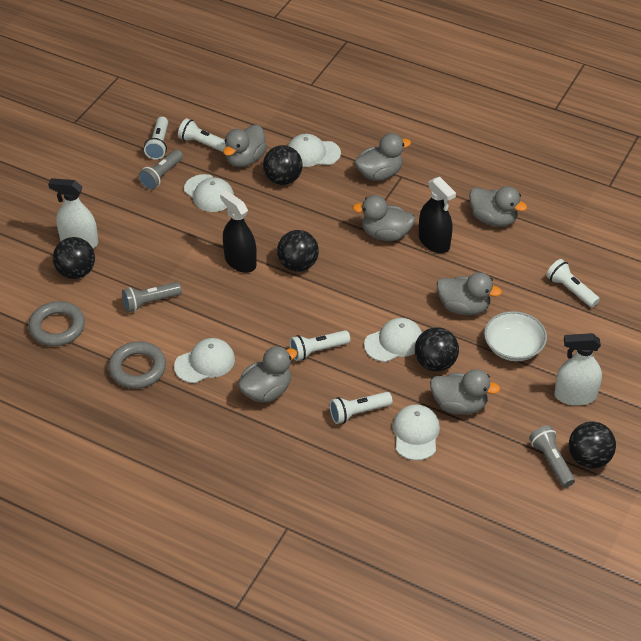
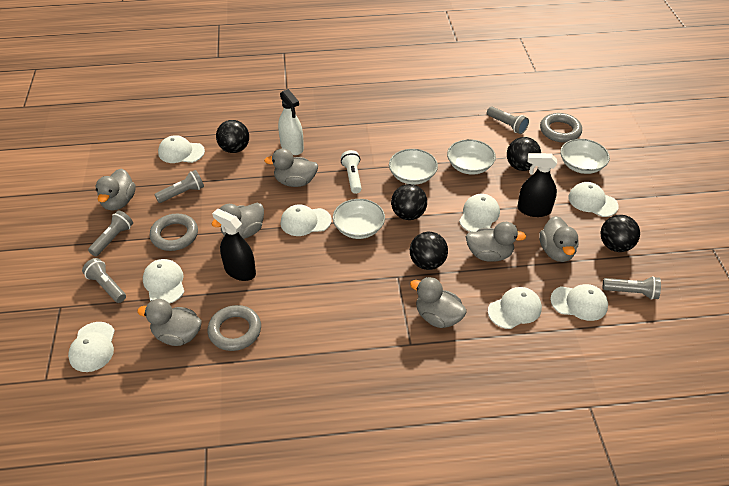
grey flashlight: [122,282,182,312] [138,149,183,190] [529,425,575,488] = 3 -> [82,258,126,303] [88,211,133,256] [154,170,204,203] [487,107,529,134] [603,276,661,300] = 5
grey ring: [28,301,85,346] [108,342,166,389] = 2 -> [149,214,198,251] [207,305,261,351] [540,113,582,142] = 3
white bowl: [484,311,547,361] = 1 -> [333,199,385,239] [389,149,438,185] [447,139,496,175] [560,139,610,174] = 4
white cap: [174,338,235,383] [184,174,234,212] [288,134,341,167] [364,318,422,362] [393,405,440,461] = 5 -> [68,322,115,372] [143,259,185,304] [158,135,205,163] [281,204,332,236] [459,194,500,232] [488,287,542,329] [550,284,608,321] [568,182,619,217] = 8
white flashlight: [144,117,168,160] [178,118,226,152] [289,330,350,361] [329,392,393,424] [546,259,600,308] = 5 -> [341,150,362,194] = 1
white spray bottle: [48,178,98,248] [554,333,602,406] = 2 -> [278,89,304,155] = 1

